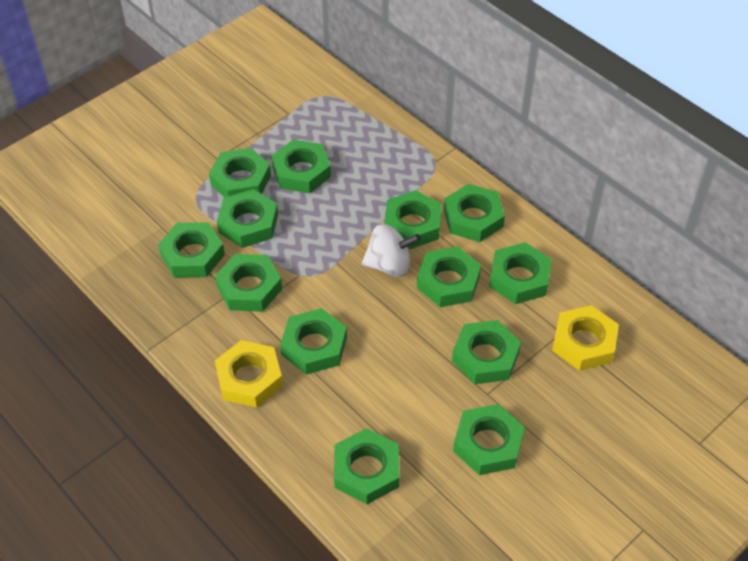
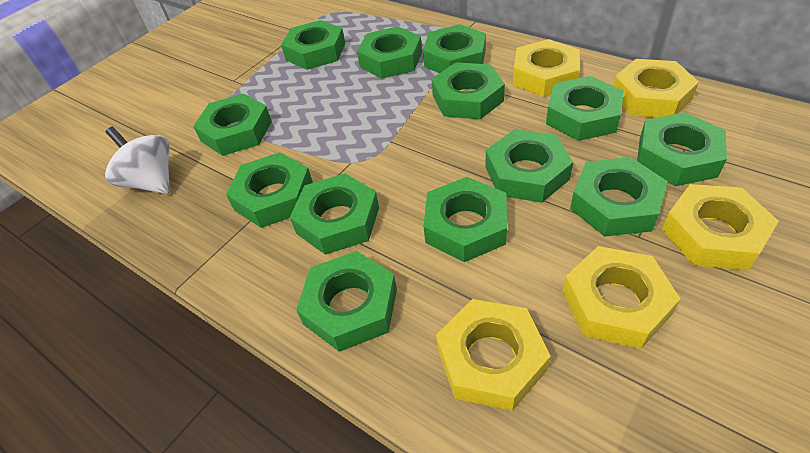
yellow nut: [215,340,283,408] [552,305,619,371] = 2 -> [436,299,551,411] [513,39,580,97] [562,246,680,349] [613,59,699,118] [662,184,779,271] = 5

